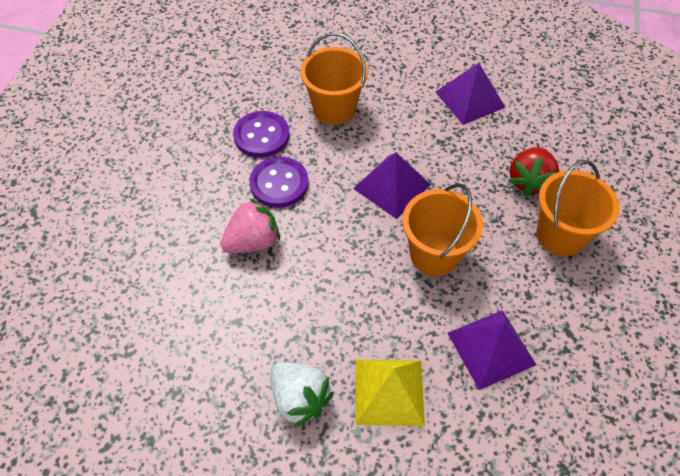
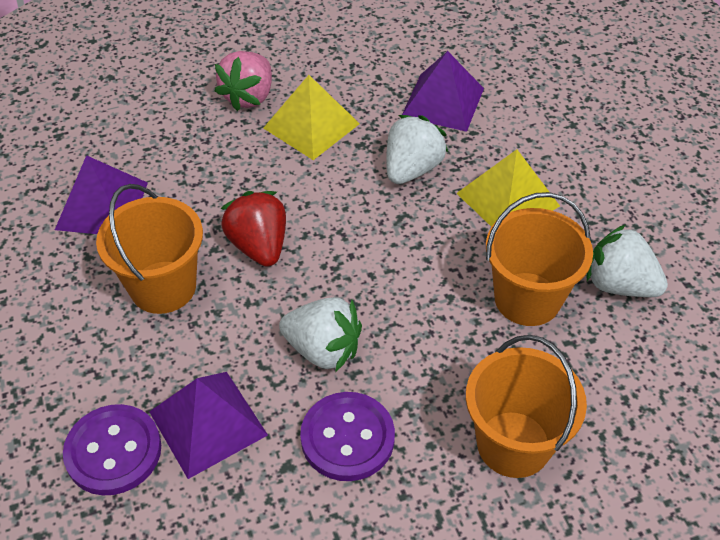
white strawberry: [271,362,334,428] = 1 -> [279,297,362,372] [386,115,448,184] [586,224,668,297] = 3
yellow pyramid: [355,359,425,426] = 1 -> [263,75,360,160] [456,149,560,227] = 2

